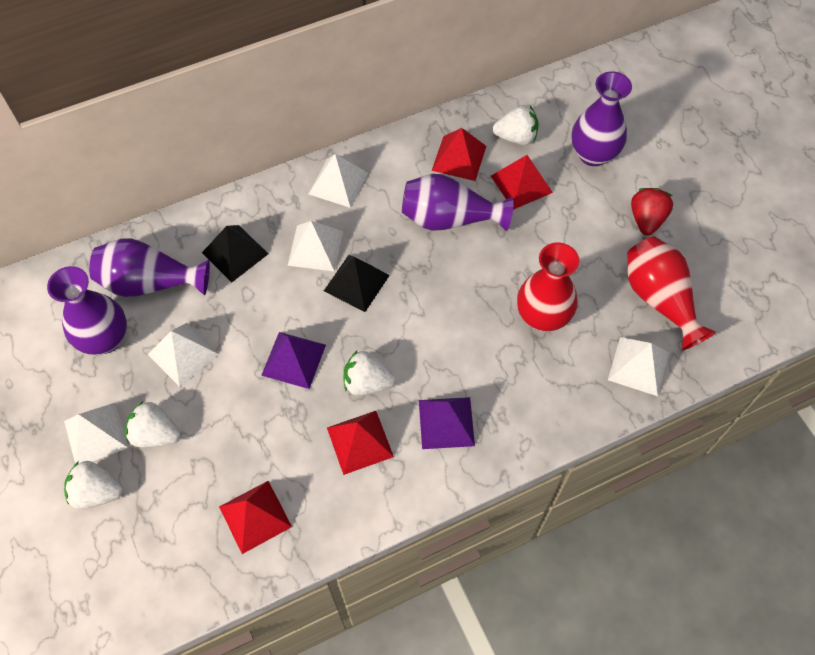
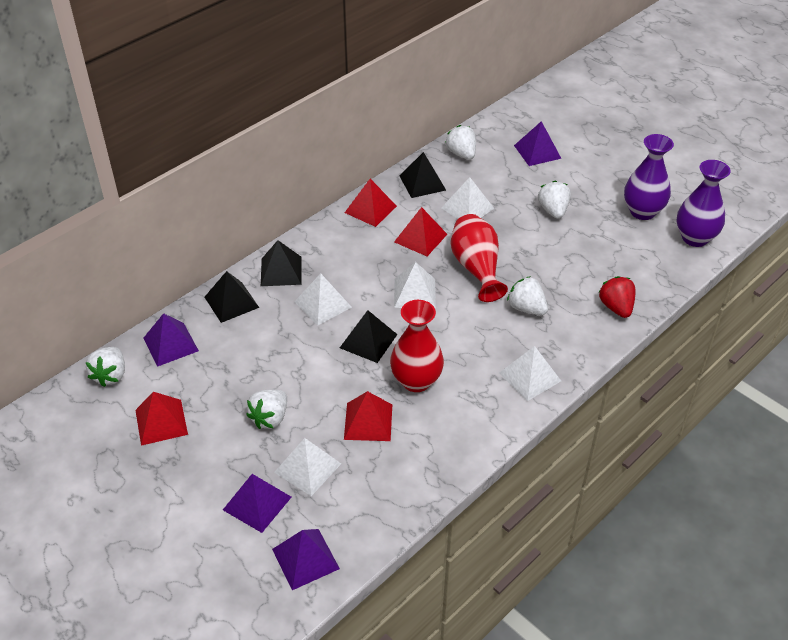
black pyramid: [202,225,268,282] [324,255,390,312] = 2 -> [205,271,259,323] [261,240,302,286] [340,310,398,363] [400,152,446,198] = 4
purple pyramid: [261,332,326,389] [419,397,475,449] = 2 -> [143,313,199,367] [223,474,291,533] [272,529,340,590] [514,121,562,166] = 4
purple vase: [47,266,127,355] [89,238,210,297] [402,174,514,231] [572,71,632,166] = 4 -> [624,134,674,220] [677,160,731,247] = 2
white strawberry: [64,461,123,509] [125,401,180,447] [344,351,396,396] [493,105,539,145] = 4 -> [86,347,125,387] [246,390,287,429] [445,125,476,160] [507,276,548,315] [538,181,571,219] = 5

